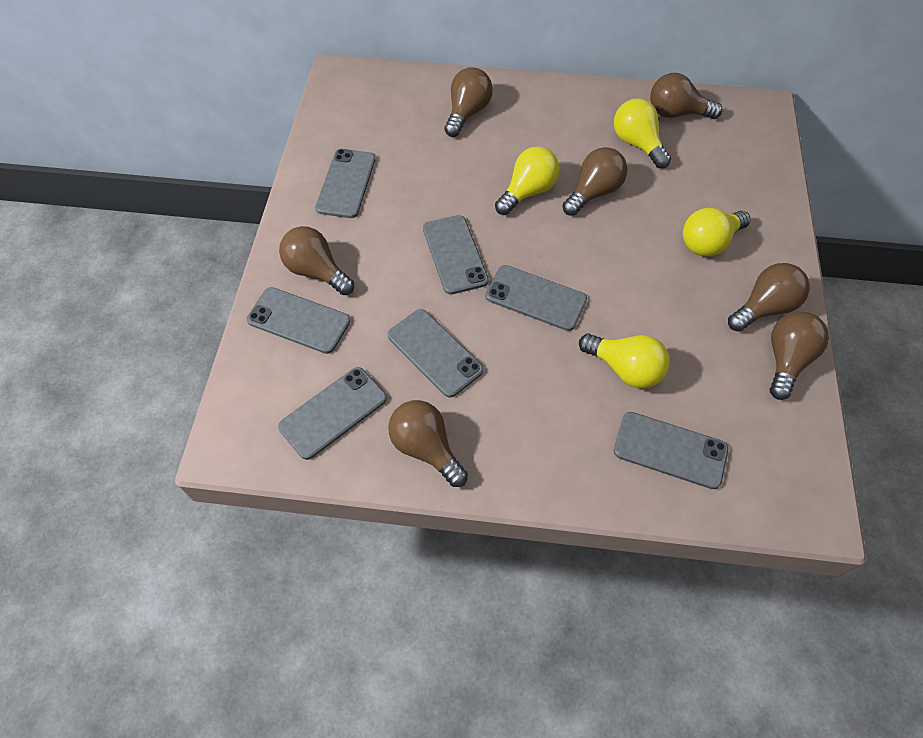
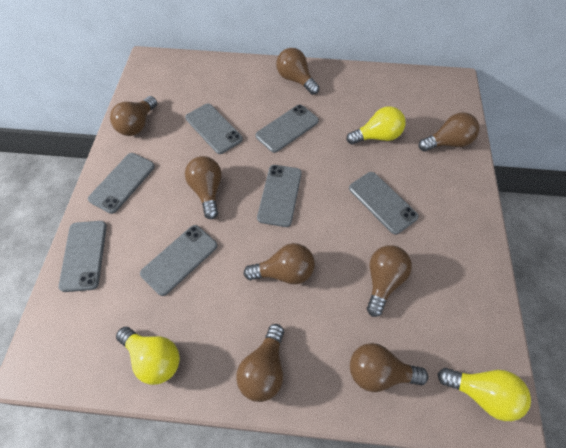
brown light bulb: [279,226,354,295] [388,400,468,487] [444,67,493,137] [562,147,628,216] [650,73,723,119] [728,263,810,332] [770,311,829,400] = 7 -> [110,96,157,136] [185,156,222,219] [236,324,284,402] [244,243,315,284] [276,48,320,95] [350,343,428,392] [367,245,412,317] [418,112,480,151] = 8
yellow light bulb: [495,146,560,215] [579,334,670,388] [614,98,671,168] [683,208,751,256] = 4 -> [116,327,180,385] [346,106,405,145] [438,368,531,421] = 3

